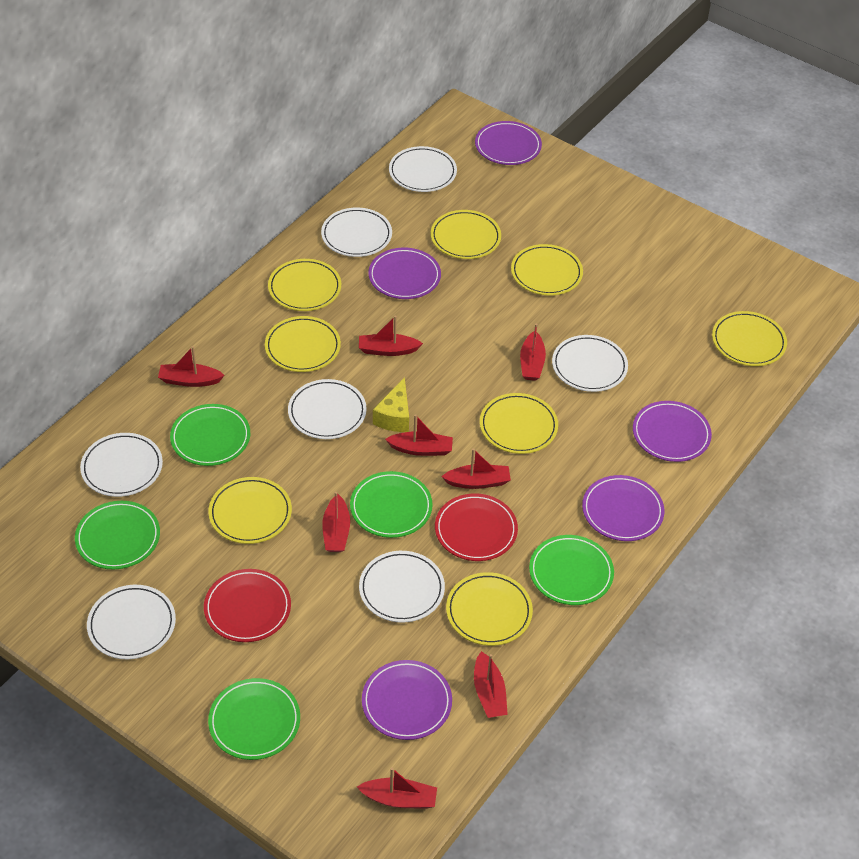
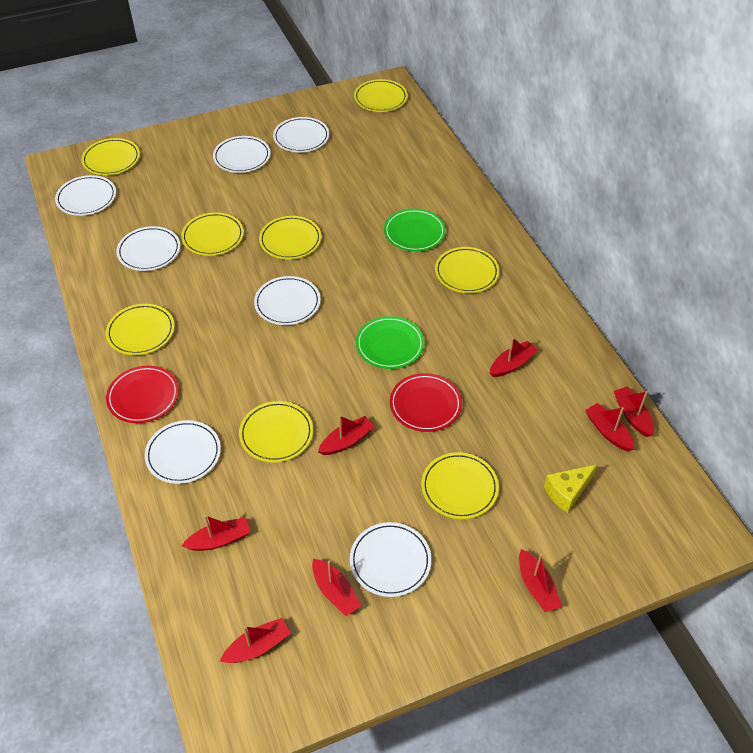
green plate: [75,501,160,569] [170,404,250,466] [208,678,300,760] [350,471,433,538] [529,535,614,605] = 5 -> [356,316,424,369] [384,208,446,252] = 2
purple plate: [362,660,452,740] [369,248,441,299] [475,121,542,165] [582,475,664,541] [633,401,712,462] = 5 -> none = 0

